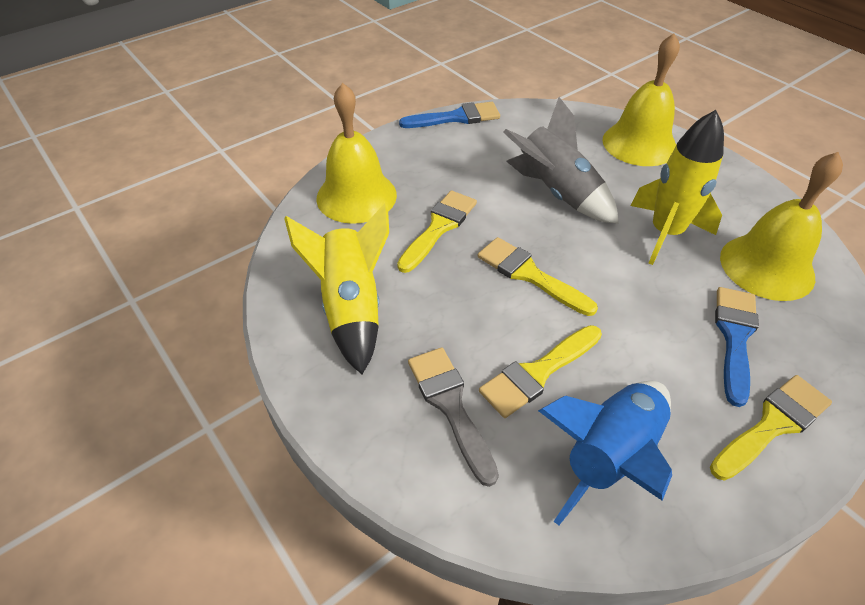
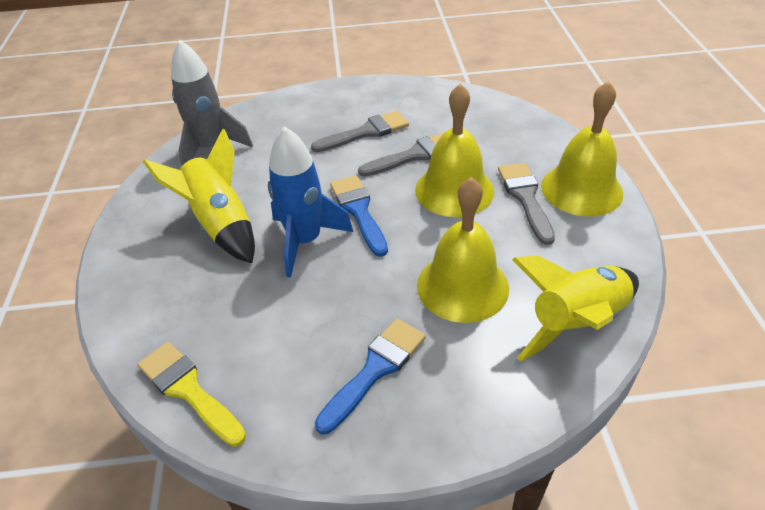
grey brush: [408,347,499,487] = 1 -> [311,110,409,152] [358,132,445,177] [498,163,555,245] = 3
yellow brush: [397,191,477,273] [478,237,598,316] [479,325,602,418] [710,375,832,481] = 4 -> [137,342,246,447] = 1

